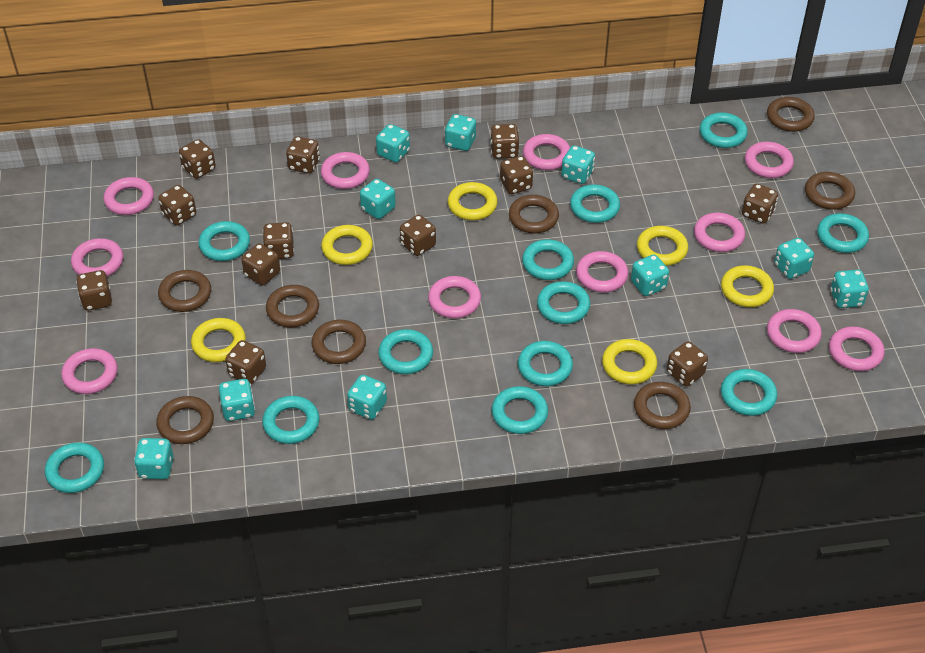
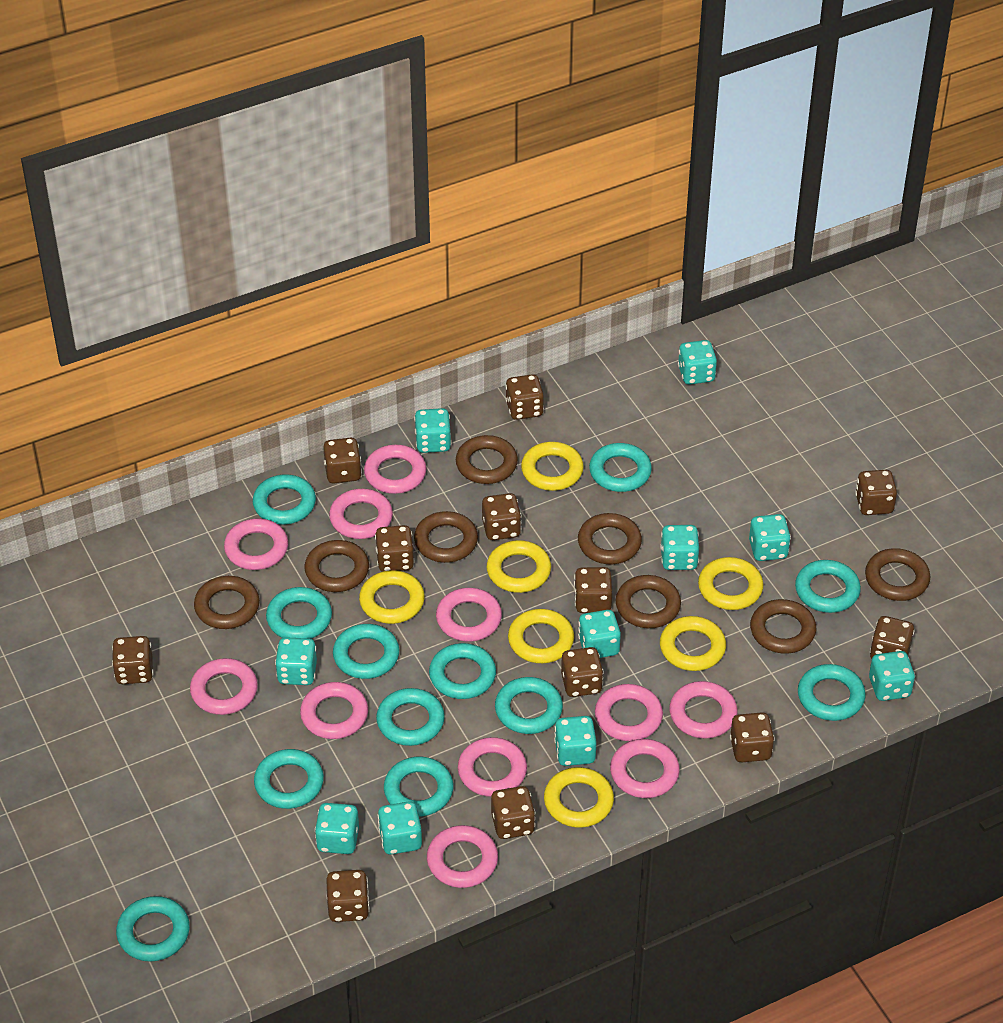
yellow ring: [191,318,246,362] [321,225,373,265] [448,182,498,220] [602,339,657,384] [637,226,688,266] [721,265,774,307] = 6 -> [359,570,425,624] [487,540,551,593] [508,609,574,663] [521,442,584,491] [544,767,614,828] [660,616,726,671] [698,557,763,610] = 7

